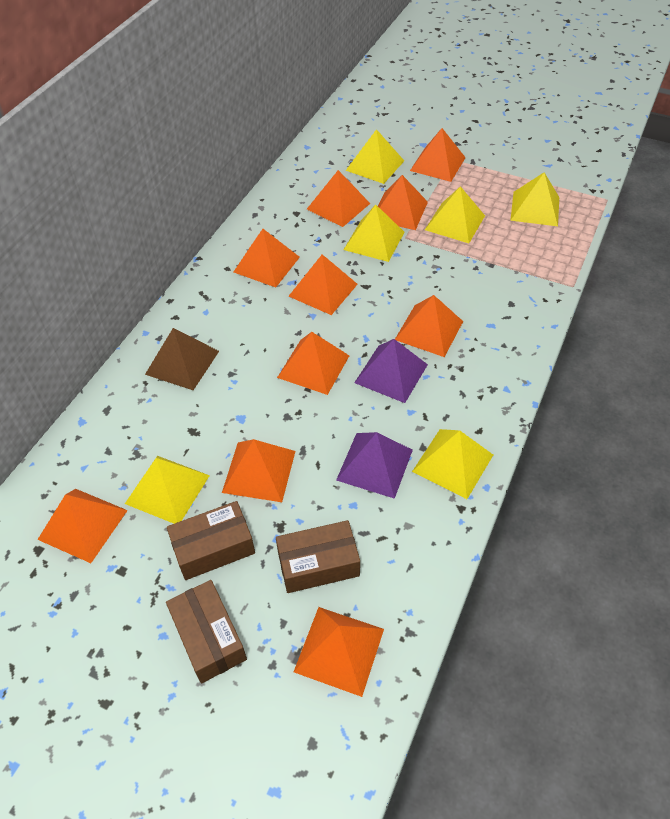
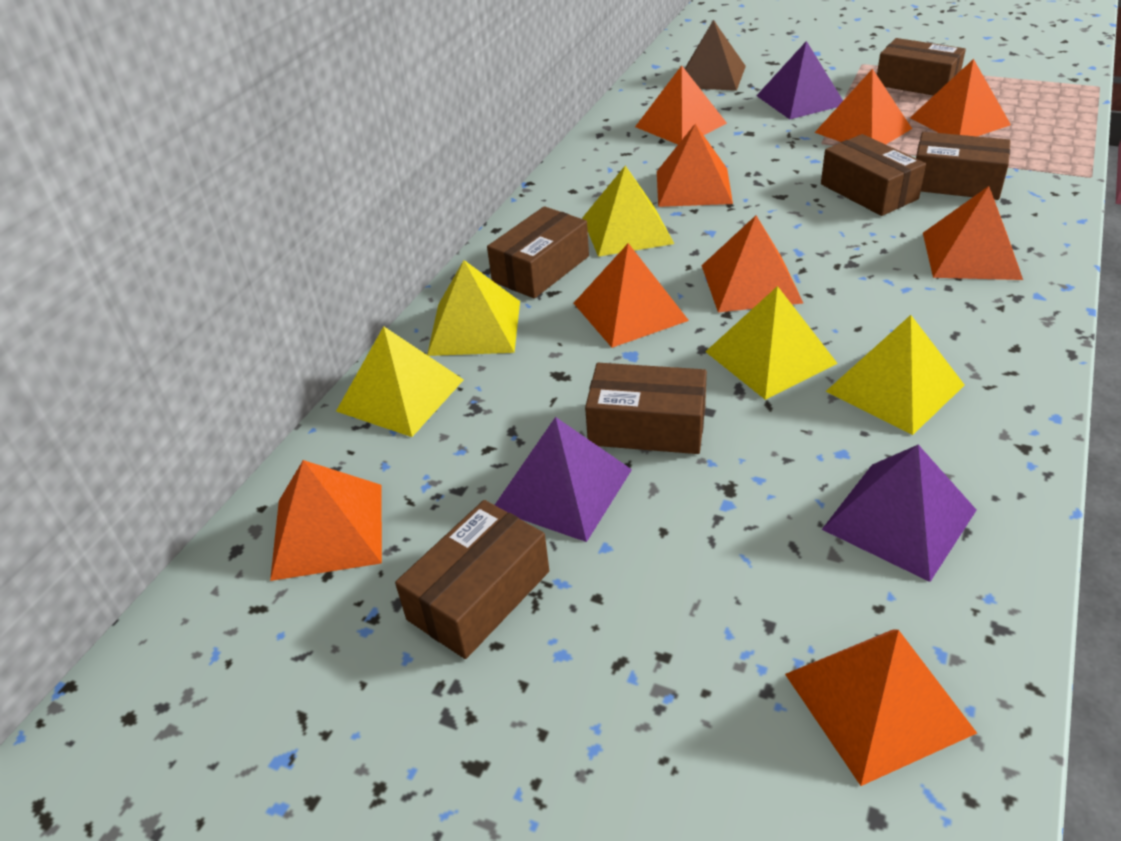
brown box: [166,580,247,683] [167,501,255,580] [276,520,360,593] = 3 -> [395,500,549,659] [487,206,589,298] [585,363,707,454] [821,134,926,216] [877,38,966,96] [916,132,1011,200] = 6
orange pyramid: [37,489,128,563] [222,439,295,502] [234,229,300,287] [277,332,349,395] [289,254,358,315] [294,607,384,697] [307,170,371,227] [378,175,428,230] [395,295,463,357] [410,128,466,182] = 10 -> [270,460,382,581] [574,243,689,348] [635,66,727,144] [657,124,733,207] [701,215,803,312] [785,629,977,786] [814,69,912,144] [910,59,1011,137] [923,186,1023,280] = 9
purple pyramid: [336,432,413,499] [354,339,428,403] = 2 -> [495,417,632,542] [756,41,843,119] [822,445,976,582] = 3
yellow pyramid: [125,456,210,524] [343,205,404,262] [345,129,404,184] [412,429,493,499] [425,186,485,243] [510,172,559,226] = 6 -> [336,326,464,437] [427,260,520,356] [582,166,674,257] [705,286,838,400] [826,315,965,435] = 5

